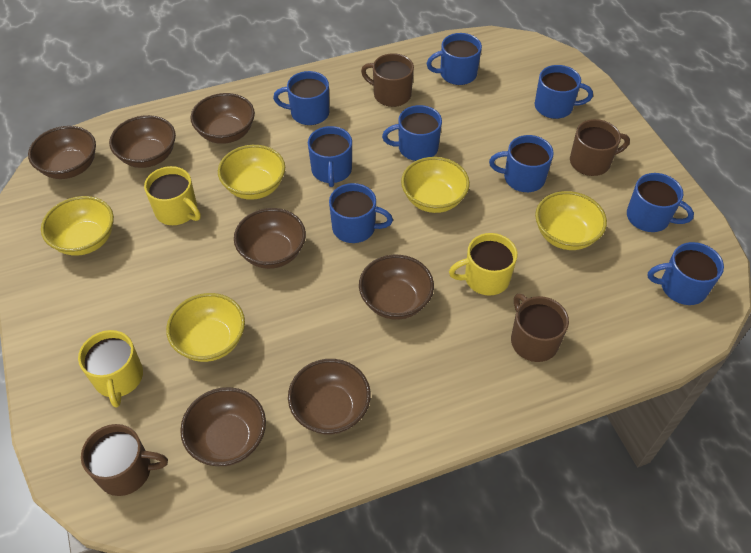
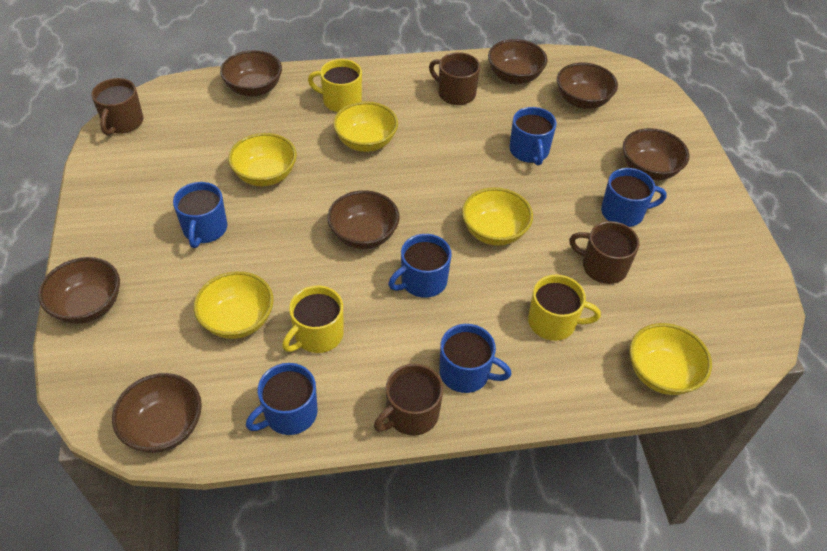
blue mug: [273,71,329,125] [308,126,352,187] [329,183,393,243] [382,105,442,161] [426,33,482,85] [489,135,554,192] [535,65,593,119] [627,173,694,232] [648,242,724,305] = 9 -> [173,182,227,248] [246,363,318,435] [388,234,452,298] [439,324,512,393] [509,107,557,165] [601,168,667,227] = 6

